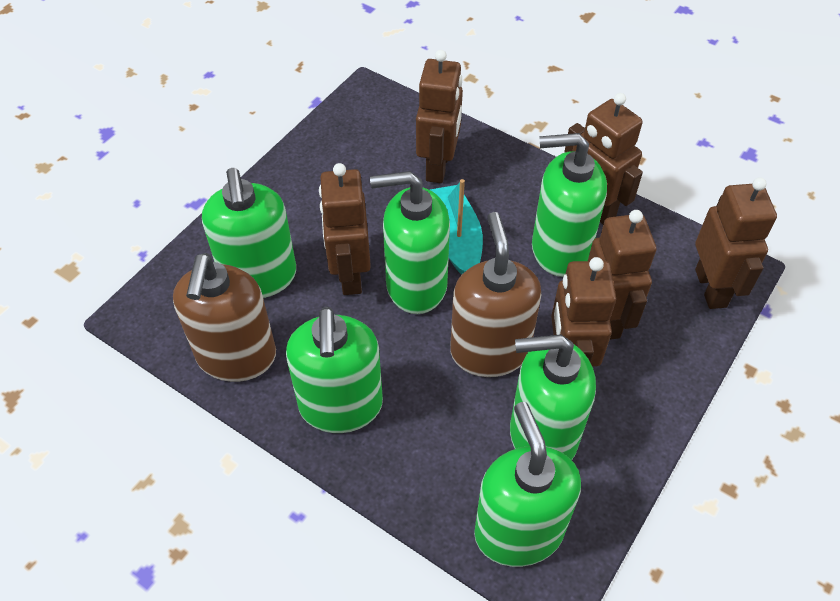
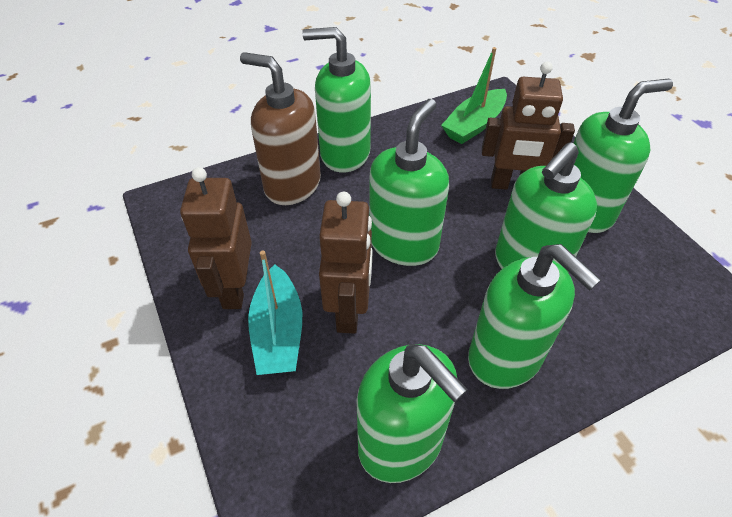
brown robot: [319,163,371,295] [416,50,463,183] [551,257,616,367] [564,93,643,224] [588,210,656,340] [695,177,777,309] = 6 -> [180,167,252,309] [319,192,372,334] [482,61,575,190] = 3
brown soap dispenser: [173,253,276,382] [450,212,541,377] = 2 -> [240,52,321,205] = 1
green boat: none = 0 -> [441,47,507,144] = 1

